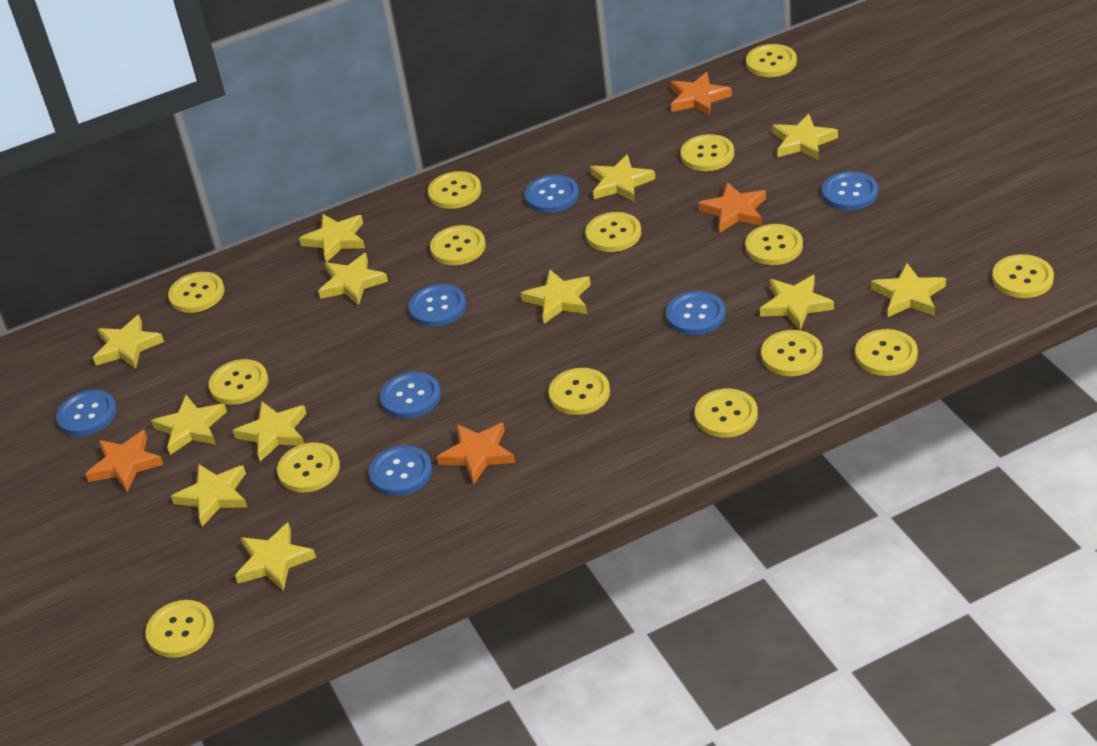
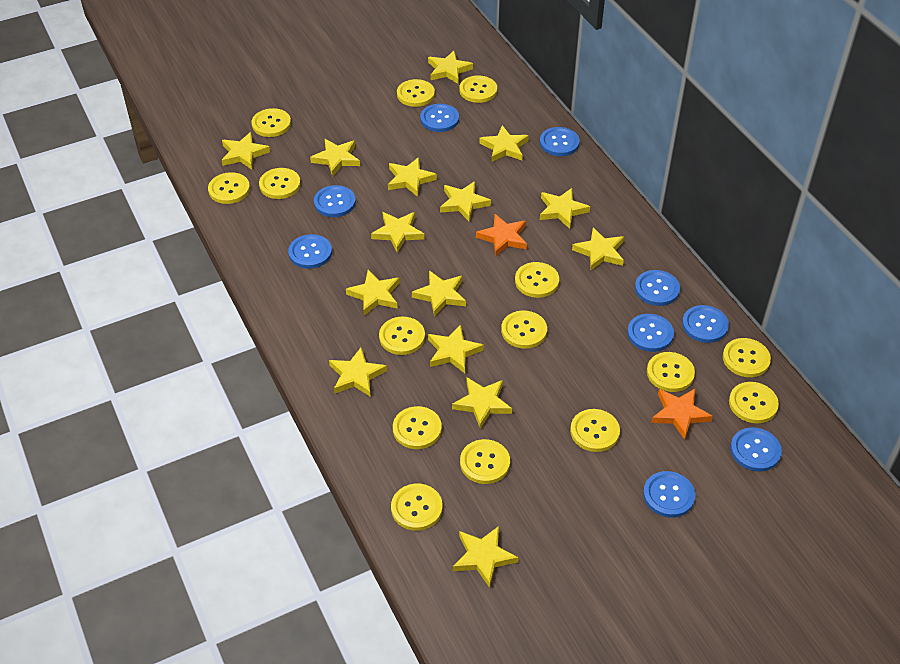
blue button: [56,390,117,436] [369,445,432,496] [380,372,441,419] [409,284,466,327] [525,175,579,213] [666,291,725,335] [822,171,878,210] = 7 -> [288,234,332,269] [314,185,356,217] [420,104,459,132] [540,127,580,156] [627,314,674,352] [635,270,680,306] [643,471,695,518] [682,305,729,343] [730,427,782,472] = 9
orange star: [85,430,164,492] [437,423,515,484] [671,72,732,116] [698,182,766,232] = 4 -> [476,214,527,256] [651,389,713,440] = 2
yellow star: [93,315,164,369] [151,395,227,455] [171,464,247,526] [232,402,307,461] [235,523,316,591] [299,214,365,263] [318,253,388,306] [521,269,591,324] [590,154,655,202] [760,275,834,330] [772,114,838,160] [871,263,946,317] = 12 -> [222,132,270,170] [310,139,360,177] [329,348,387,397] [346,270,400,315] [371,212,424,253] [388,157,437,197] [412,271,466,317] [428,51,473,84] [428,324,484,373] [440,181,491,221] [452,378,512,429] [453,526,519,588] [479,125,529,162] [540,188,590,229] [572,228,624,270] = 15

